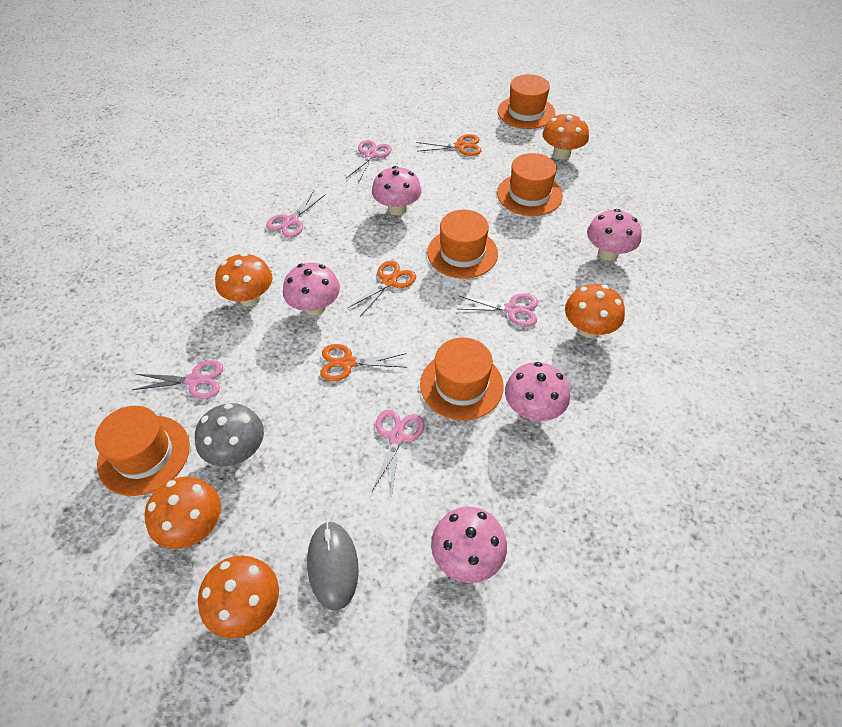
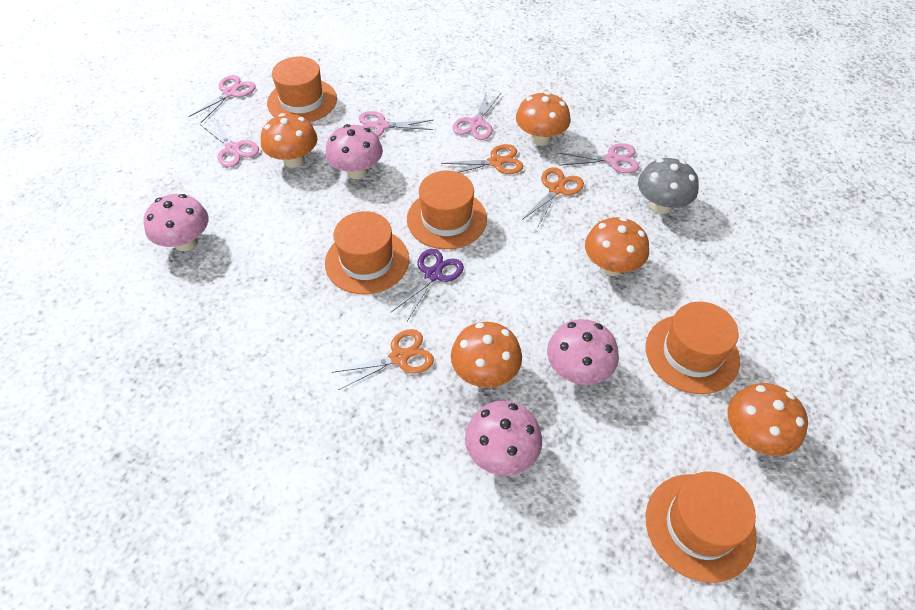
grey mouse: [307,521,359,611] = 1 -> none = 0
pink mushroom: [283,263,340,316] [372,166,422,215] [431,507,507,583] [505,362,570,421] [587,209,642,261] = 5 -> [144,194,208,251] [326,124,383,179] [465,401,542,476] [547,319,619,385] = 4
purple scissors: none = 0 -> [390,249,464,321] = 1

